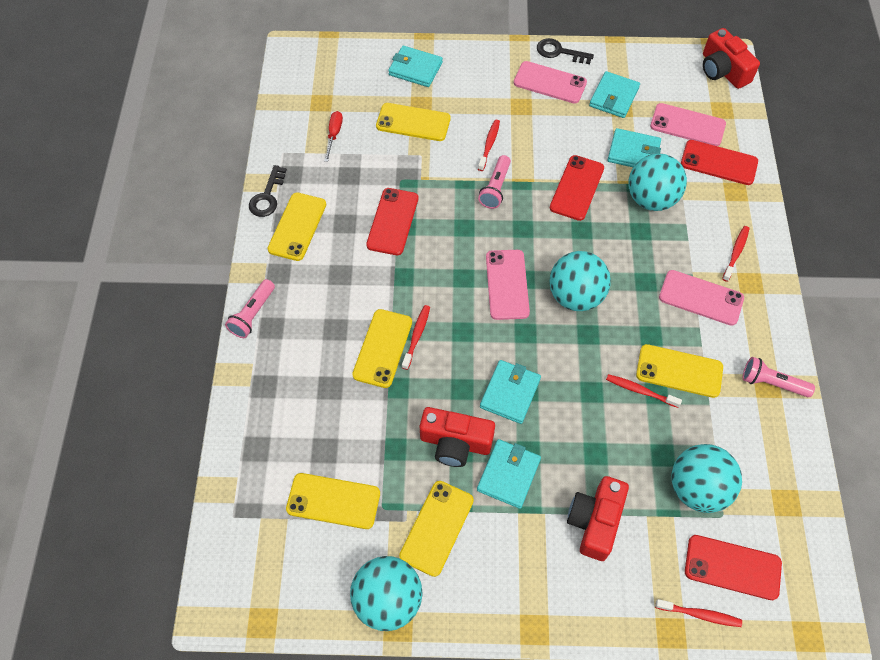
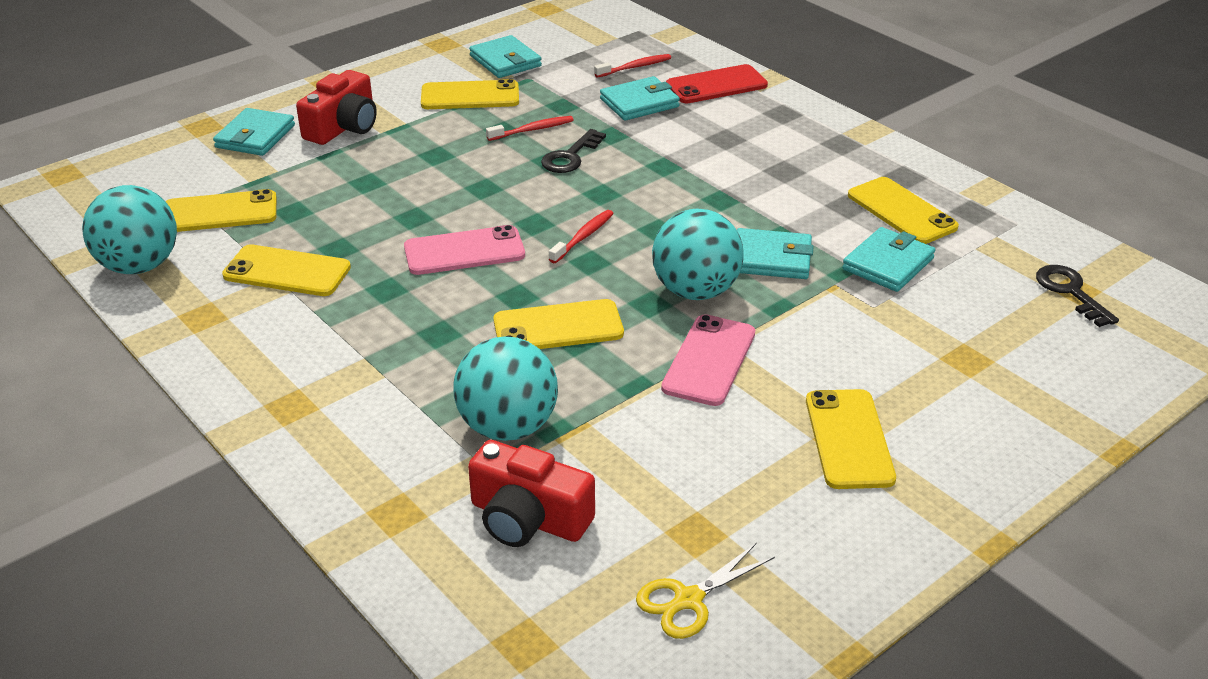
pink flashlight: [225,279,275,338] [478,155,511,209] [743,357,815,397] = 3 -> none = 0
pink phone: [486,250,530,320] [514,61,587,103] [650,103,726,146] [659,270,744,326] = 4 -> [404,225,525,275] [661,314,755,406] = 2
red camera: [420,407,495,467] [567,476,629,561] [703,28,760,89] = 3 -> [296,70,377,145] [468,440,595,547] = 2
red phone: [366,188,418,255] [550,155,604,221] [681,140,758,185] [685,535,782,600] = 4 -> [666,64,768,103] = 1
red screwdriver: [324,111,343,162] = 1 -> none = 0
red toothbrush: [402,305,430,370] [478,120,500,171] [606,374,682,408] [655,599,742,627] [722,226,750,282] = 5 -> [486,116,574,141] [549,210,614,263] [594,54,671,78] = 3
turquoise ball: [350,556,422,631] [549,251,611,311] [628,153,687,211] [671,444,742,513] = 4 -> [82,185,177,274] [454,336,558,441] [652,209,744,300] = 3
yellow scissors: none = 0 -> [636,543,775,639] = 1

